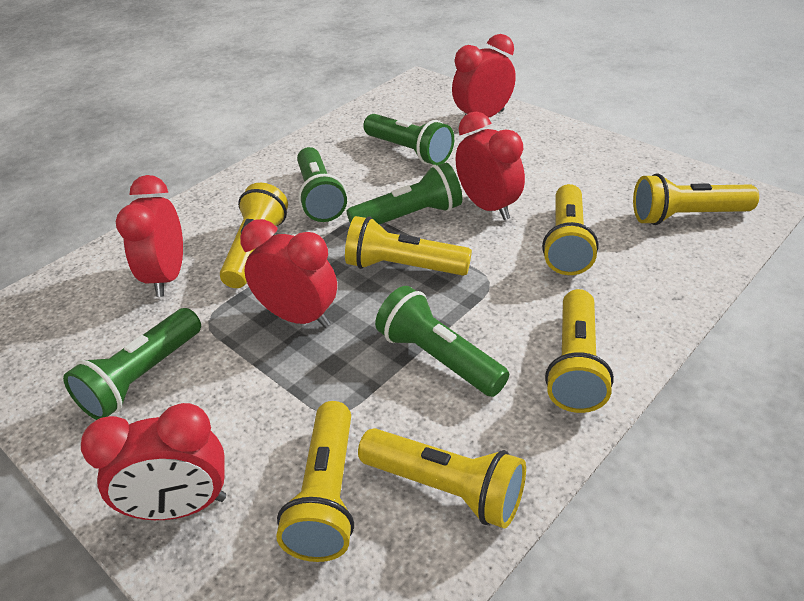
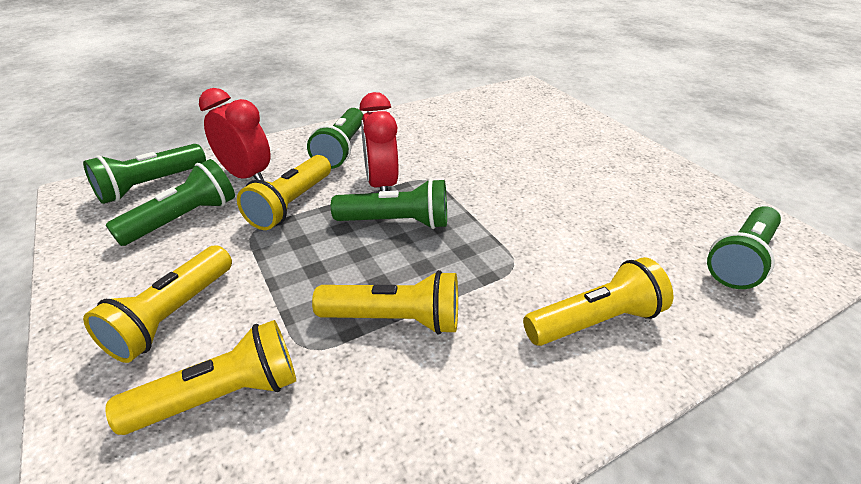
red clock: [81,403,226,520] [115,175,183,297] [240,219,337,328] [452,34,516,118] [456,112,525,220] = 5 -> [199,88,271,181] [359,92,398,191] = 2
yellow flashlight: [220,183,288,288] [276,401,354,562] [345,216,472,276] [358,428,526,528] [542,184,598,275] [545,289,614,413] [633,174,759,225] = 7 -> [83,245,232,363] [105,320,296,435] [237,155,331,230] [312,270,458,335] [523,257,673,346] = 5

